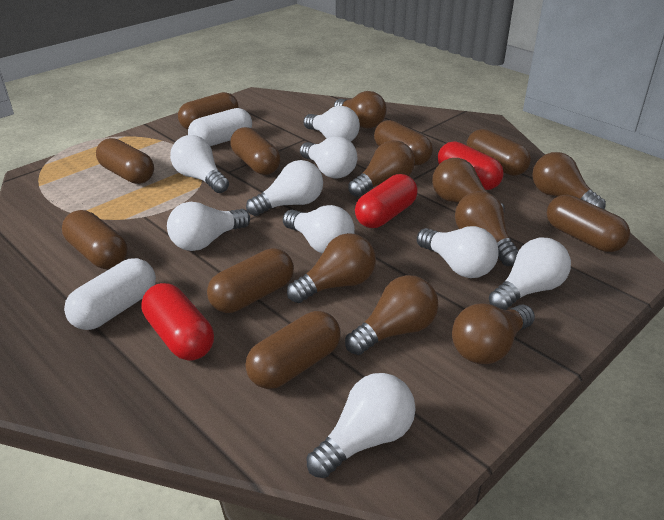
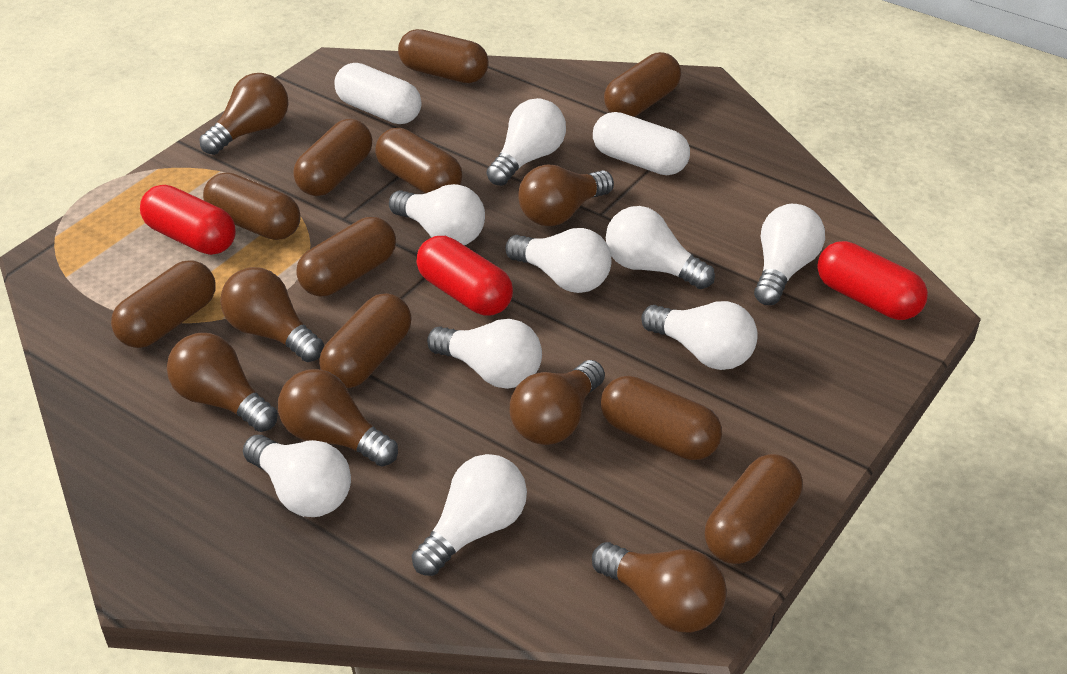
brown capsule: [62,210,128,269] [96,138,154,184] [178,92,239,130] [207,248,294,313] [230,127,281,175] [245,311,341,389] [374,120,433,165] [467,129,531,176] [547,195,630,252] = 9 -> [111,260,215,348] [203,172,301,240] [293,119,372,196] [296,217,396,296] [319,293,412,388] [375,128,462,193] [398,29,489,83] [601,376,722,460] [604,52,681,117] [705,454,802,564] = 10
brown light bulb: [287,233,376,303] [334,91,387,129] [345,275,438,355] [348,140,415,197] [432,158,505,211] [452,304,535,364] [455,191,519,266] [532,152,606,209] = 8 -> [167,333,278,432] [199,73,289,155] [220,267,324,362] [278,369,398,467] [510,360,605,445] [518,164,614,226] [592,542,727,633] = 7

